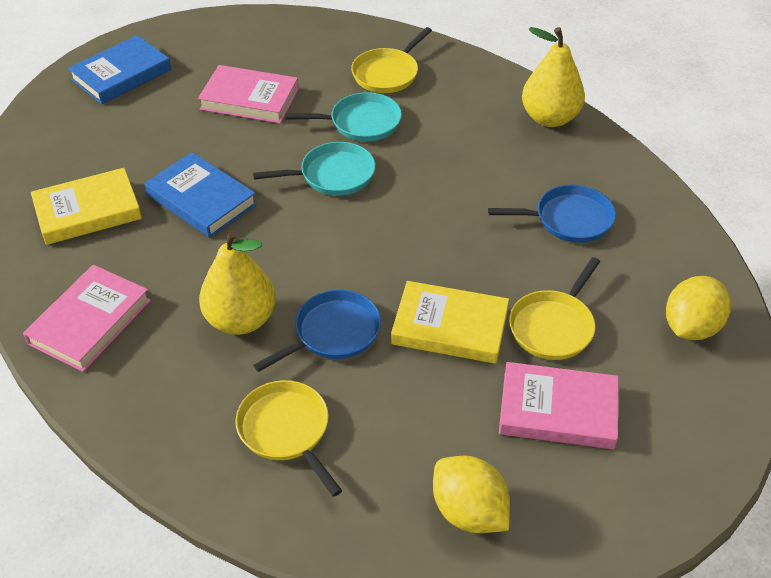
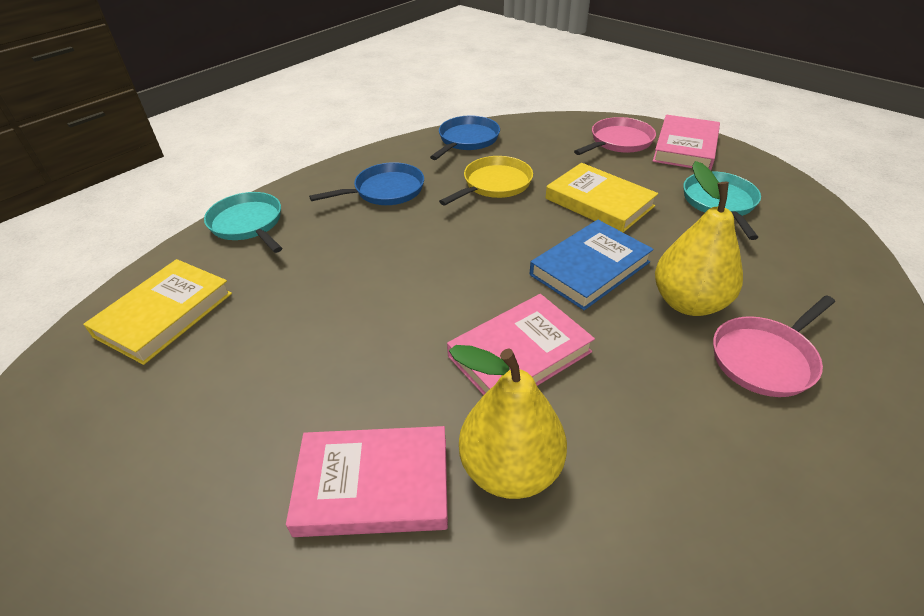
blue book: [68,35,171,104] [144,152,257,238] = 2 -> [530,220,654,310] = 1
pink pan: none = 0 -> [574,117,656,155] [713,295,835,397] = 2
yellow lemon: [433,456,510,533] [666,276,731,340] = 2 -> none = 0
yellow pan: [235,380,342,497] [351,27,432,93] [509,257,600,360] = 3 -> [439,156,533,205] = 1

